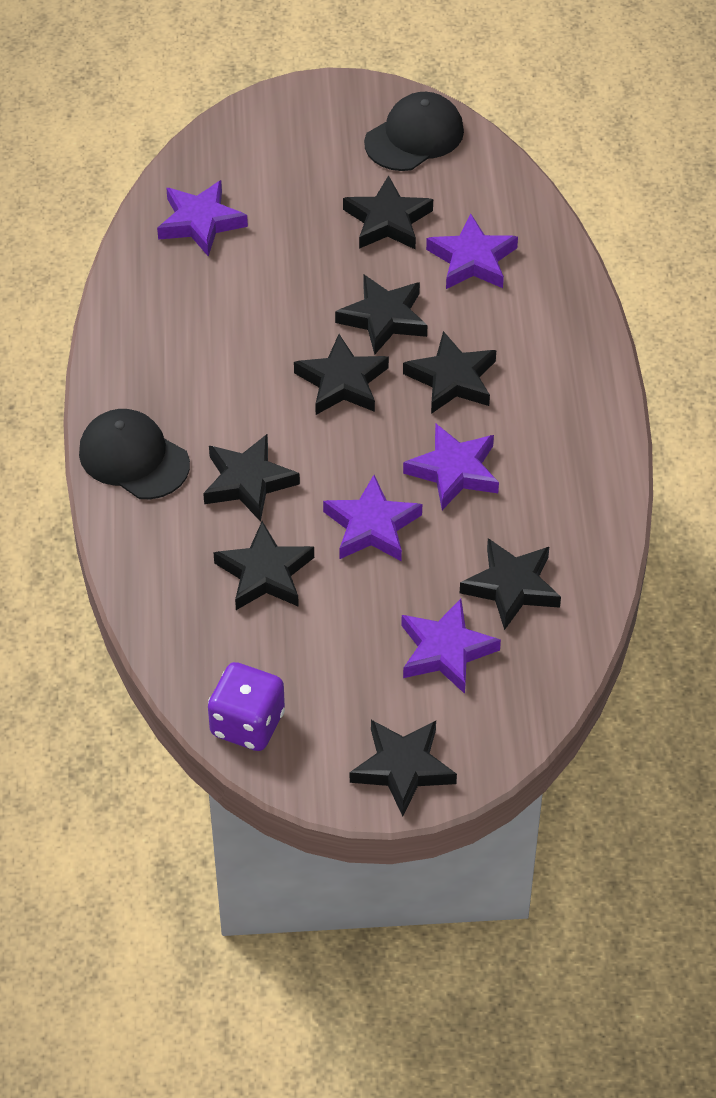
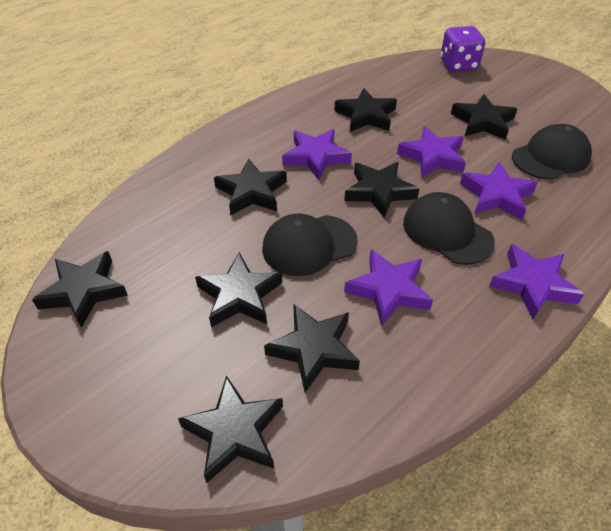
black cap: [79,409,190,499] [364,92,464,171] = 2 -> [262,214,358,276] [403,192,495,265] [512,124,592,180] = 3

